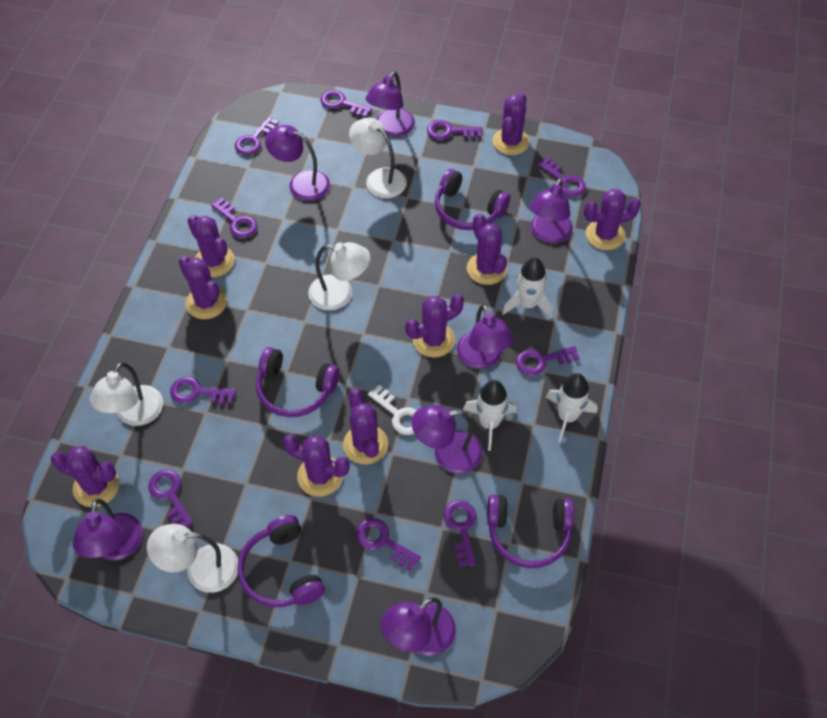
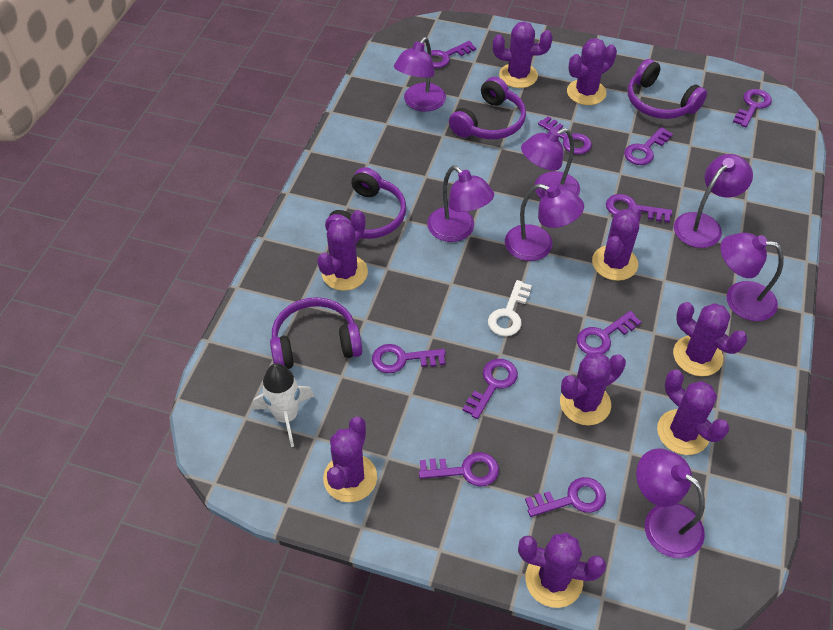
white lamp: [90,362,163,426] [147,524,238,593] [308,242,370,310] [349,118,407,198] = 4 -> none = 0
white rocket: [463,380,516,451] [502,257,553,319] [545,373,598,443] = 3 -> [253,363,314,447] = 1

